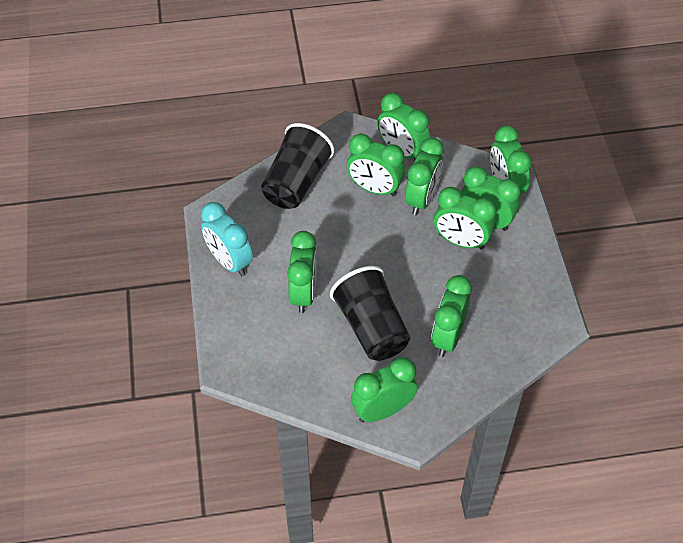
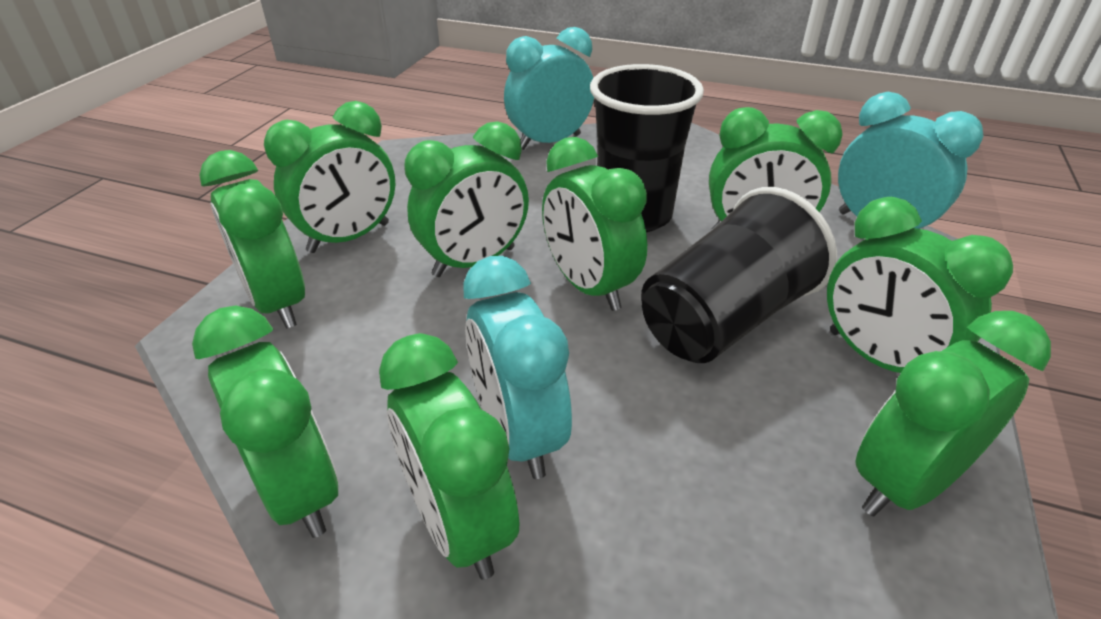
turquoise clock: [201,202,253,276] = 1 -> [463,256,572,479] [504,27,594,150] [838,92,984,230] = 3

